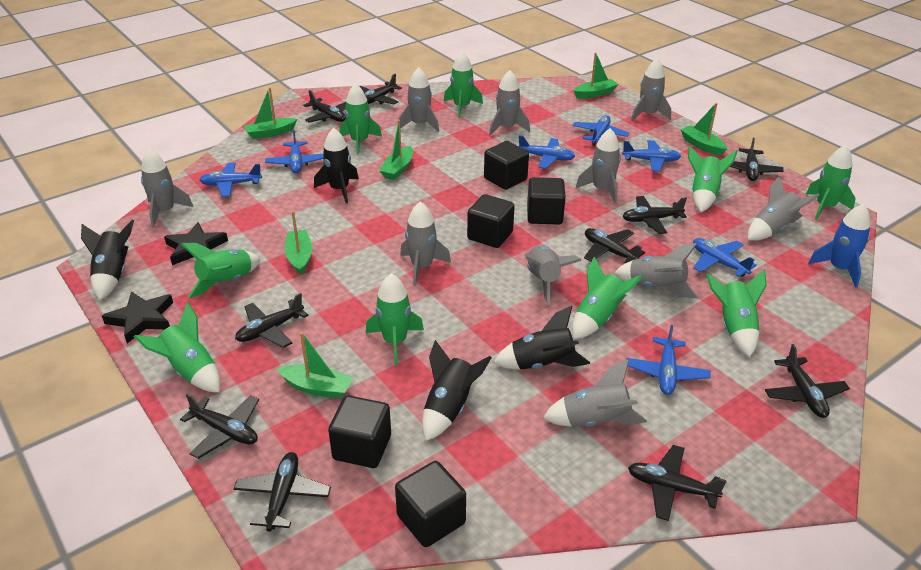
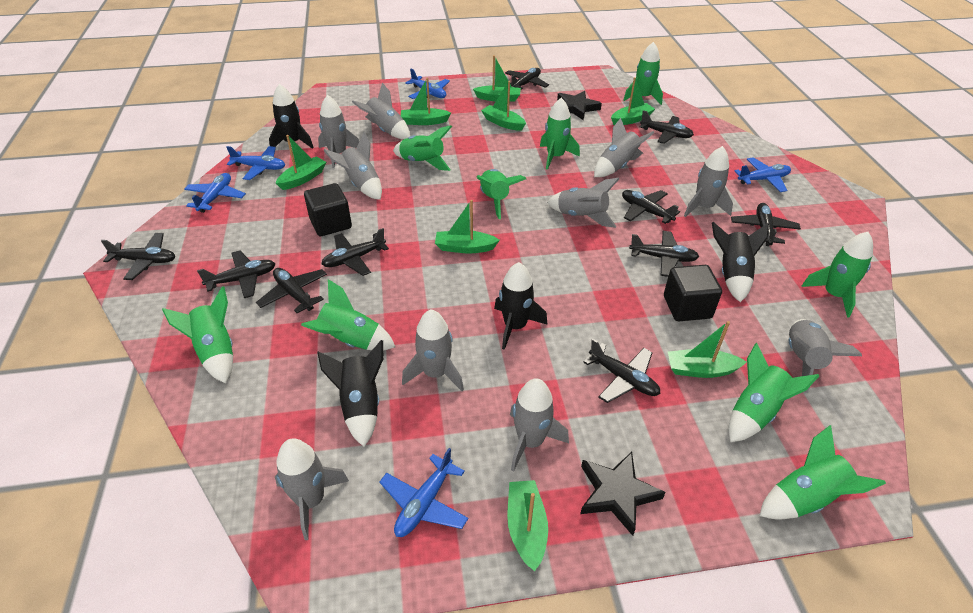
black cube: [328,395,391,468] [395,461,466,547] [467,194,515,248] [484,141,529,190] [527,177,566,225] = 5 -> [304,183,352,236] [664,265,722,321] = 2
blue plane: [200,162,262,197] [265,130,323,173] [519,135,575,169] [572,115,629,146] [622,140,681,172] [626,325,711,395] [693,238,757,277] = 7 -> [184,173,246,213] [227,146,285,180] [379,448,469,537] [405,69,450,99] [735,157,791,192] = 5
blue rocket: [808,204,871,288] = 1 -> none = 0
green boat: [244,87,297,139] [277,332,354,399] [284,211,312,275] [379,120,413,180] [574,52,619,99] [680,103,727,156] = 6 -> [276,135,326,190] [401,78,451,125] [435,200,500,253] [473,55,521,102] [481,81,526,131] [507,480,548,571] [611,77,655,125] [668,321,746,378] = 8

